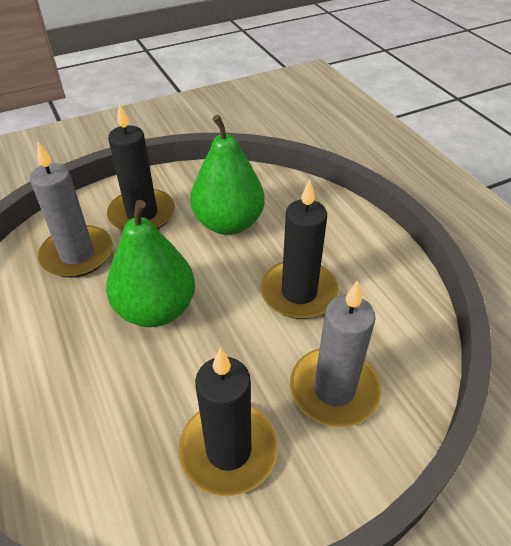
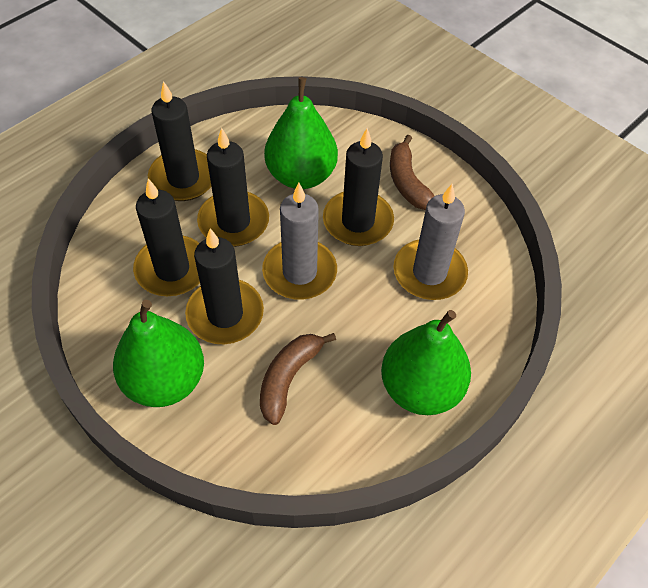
black candle: [107,103,175,231] [179,348,278,496] [261,179,339,319] = 3 -> [133,178,200,296] [148,81,211,201] [185,228,264,344] [197,128,269,247] [323,128,394,246] = 5
brown banana: none = 0 -> [260,333,336,425] [390,135,434,210] = 2
green pear: [106,200,195,327] [190,115,265,235] = 2 -> [113,300,204,407] [264,77,338,189] [381,310,471,415] = 3

